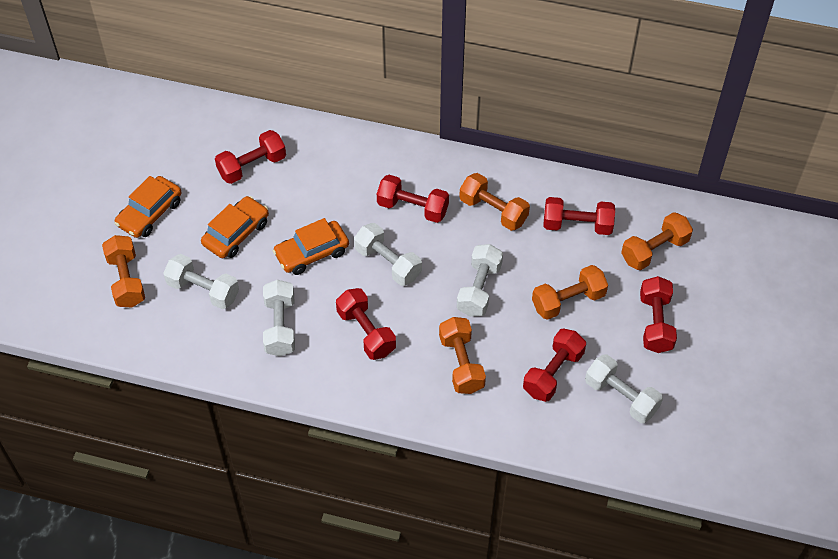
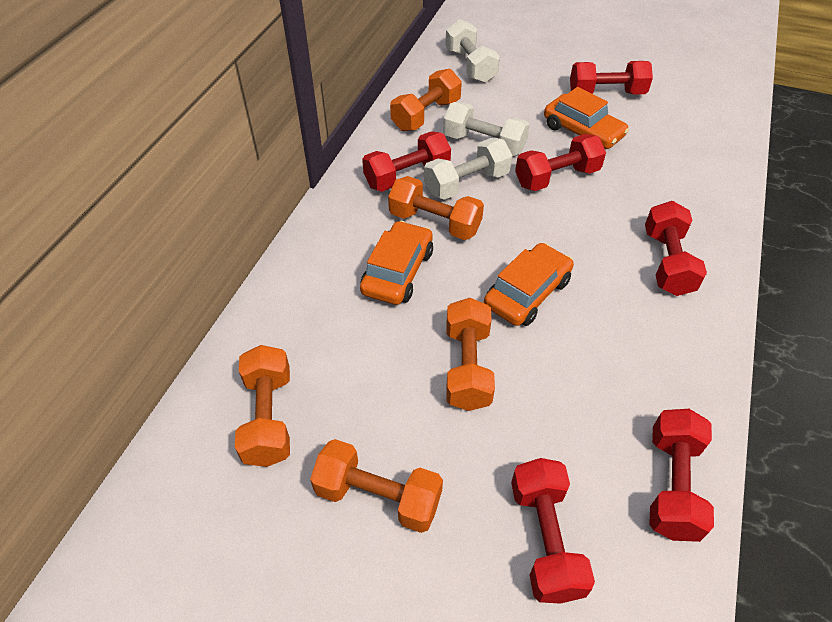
white dumbbell: [163,254,239,309] [263,280,295,356] [354,223,422,286] [457,244,503,317] [585,354,663,423] = 5 -> [424,138,513,200] [443,102,530,156] [445,19,500,83] = 3

